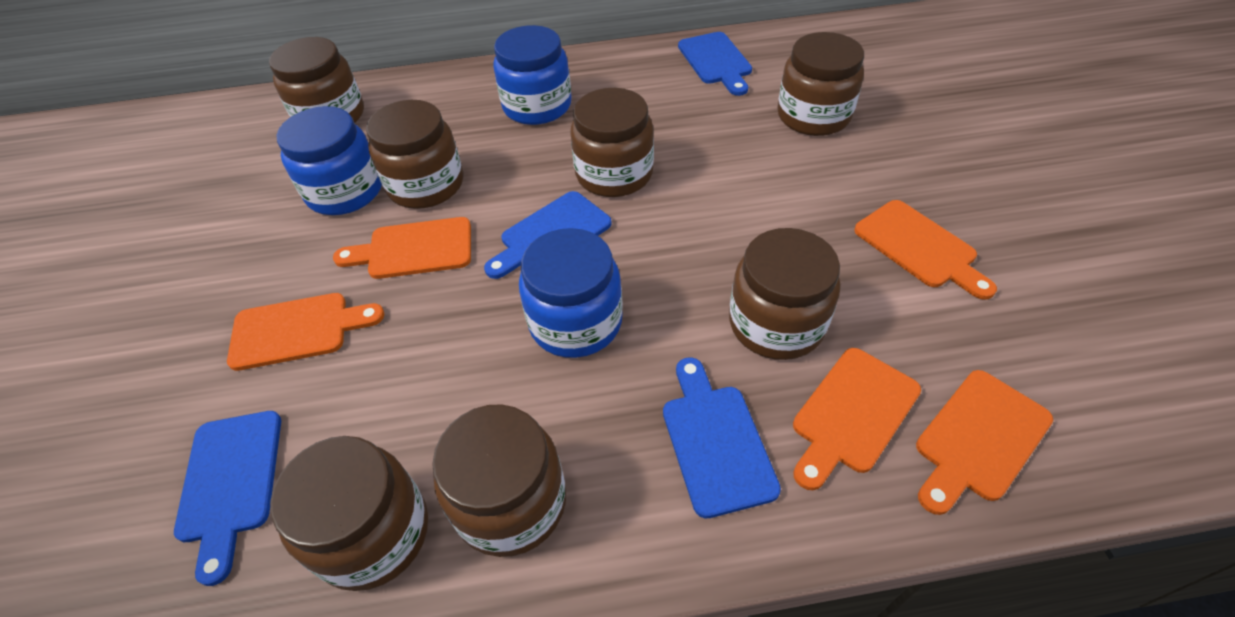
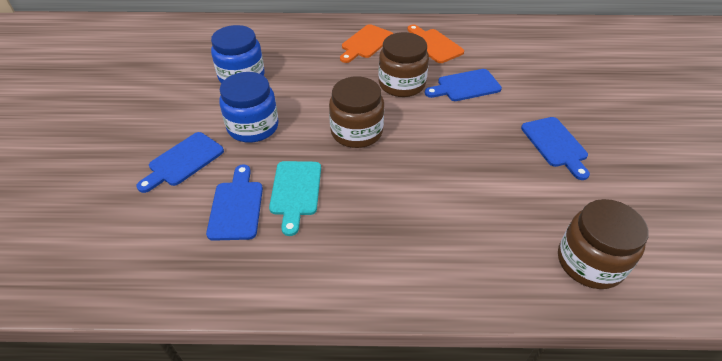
blue jar: [277,106,382,215] [493,25,572,125] [519,228,623,358] = 3 -> [211,25,265,84] [219,72,279,143] = 2
brown jar: [269,37,364,123] [270,436,428,591] [366,100,463,209] [432,404,566,557] [570,88,654,197] [729,228,840,360] [777,32,864,136] = 7 -> [329,77,384,148] [378,32,429,97] [558,199,649,289] = 3
orange cutting board: [227,293,384,371] [333,217,471,279] [793,348,921,490] [854,200,997,300] [916,370,1053,515] = 5 -> [340,24,394,63] [407,25,464,63] = 2
turquoise cutting board: none = 0 -> [269,161,321,236] = 1

